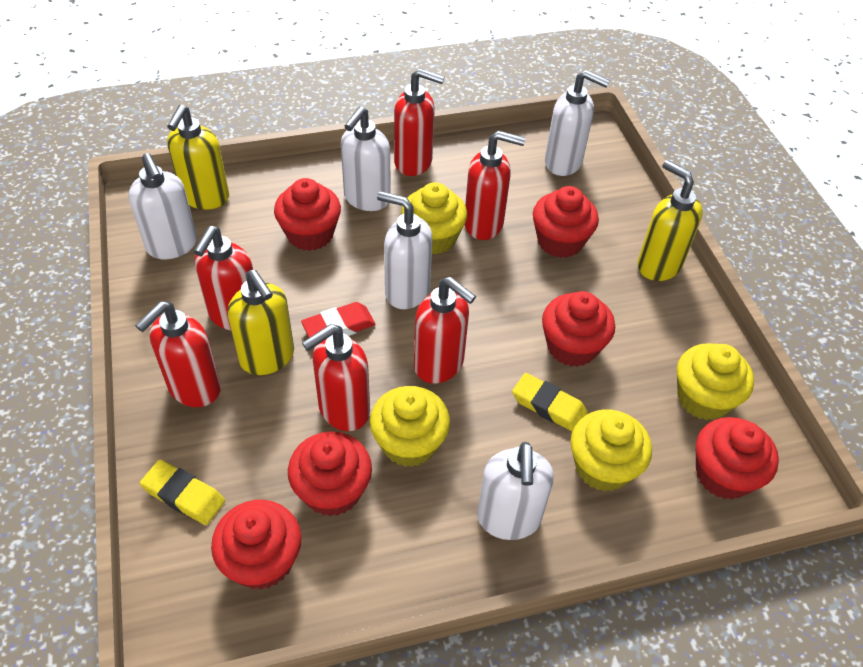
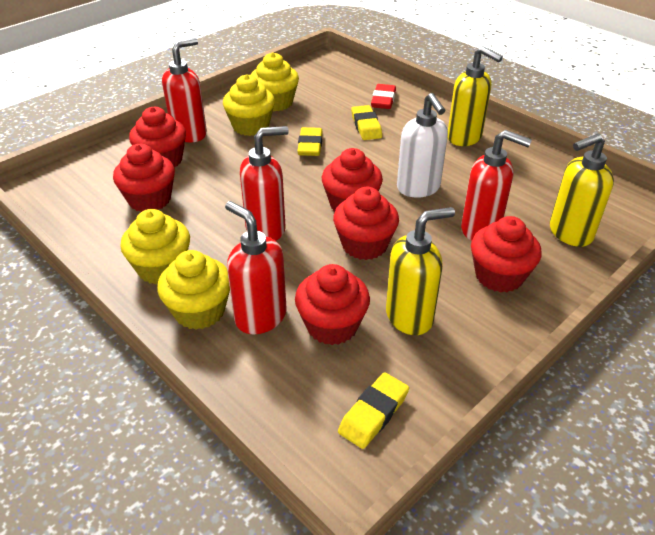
red soap dispenser: [135,301,221,407] [194,226,253,330] [302,324,370,431] [394,68,444,176] [414,277,476,384] [464,131,525,240] = 6 -> [162,38,207,142] [225,201,287,334] [240,126,288,241] [461,130,532,241] = 4
white soap dispenser: [128,153,197,259] [341,106,391,211] [377,191,432,309] [477,442,554,540] [545,70,610,176] = 5 -> [397,93,448,198] = 1
yellow eraser: [140,460,225,525] [512,373,588,431] = 2 -> [297,127,323,156] [338,372,409,449] [351,105,382,140] = 3

